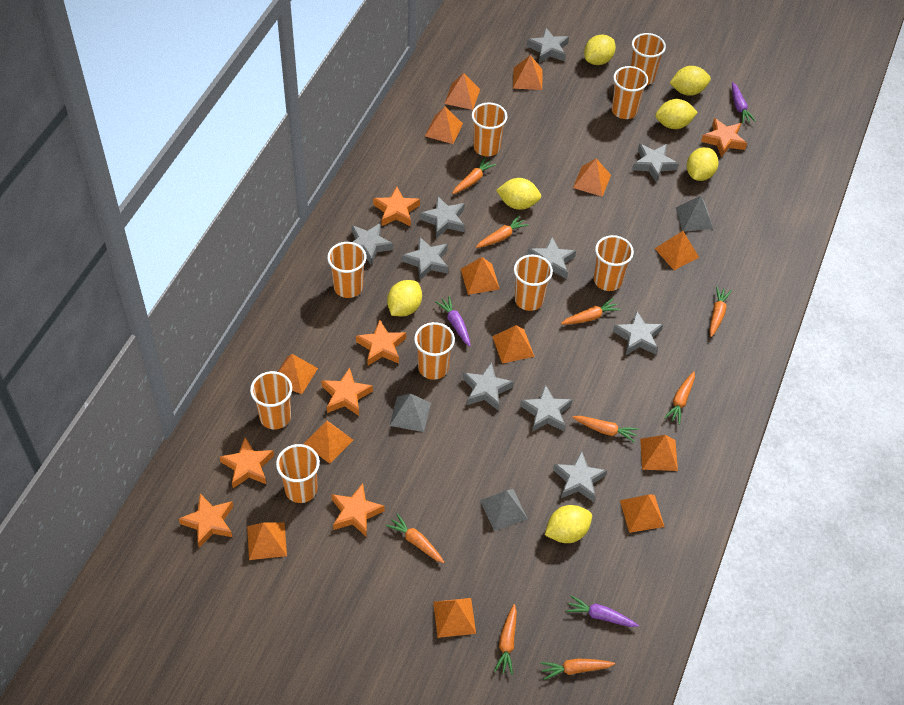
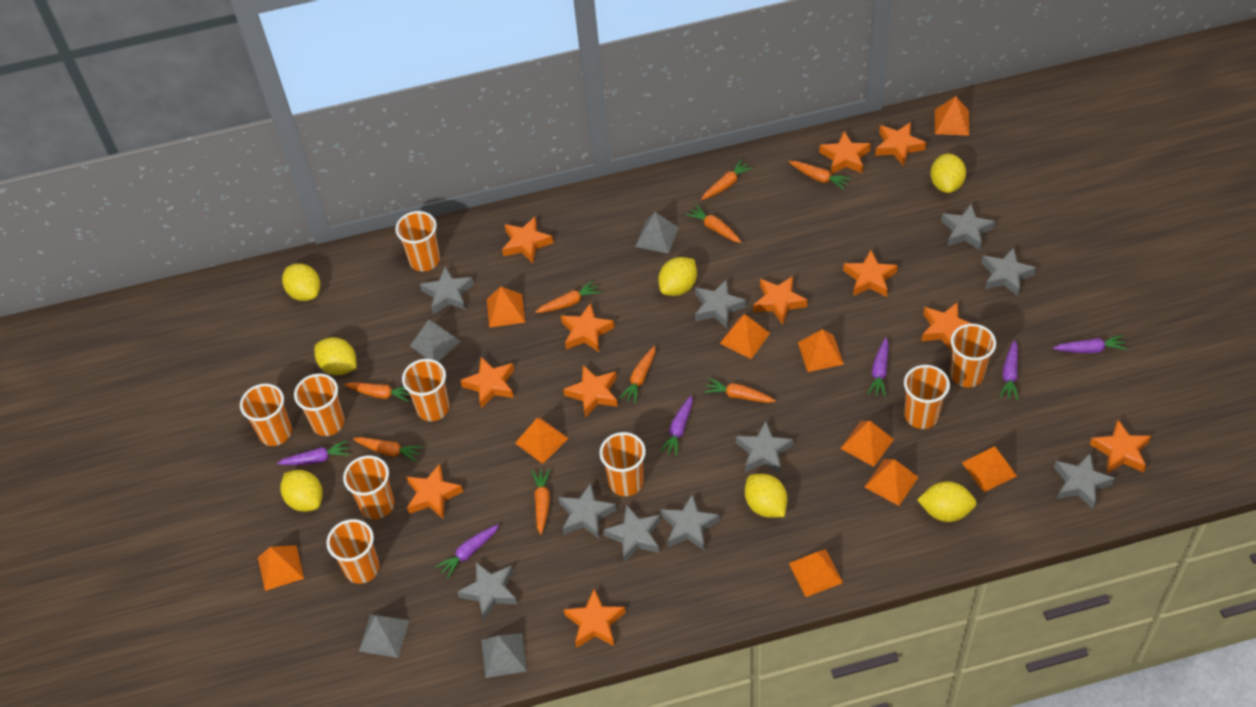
grey pyramid: [389,394,431,432] [480,489,528,531] [676,196,713,232] = 3 -> [359,614,410,658] [410,320,461,362] [481,633,527,678] [635,212,679,254] = 4
orange pyramid: [247,522,287,560] [278,354,318,394] [303,421,353,464] [425,107,463,144] [433,598,476,638] [444,73,480,110] [461,257,500,295] [492,325,535,364] [513,55,542,90] [573,158,611,197] [620,495,665,533] [640,435,678,471] [654,231,699,270] = 13 -> [258,545,304,591] [487,287,525,328] [515,418,569,464] [720,314,770,359] [789,549,843,597] [798,329,844,372] [840,421,894,467] [865,459,918,506] [935,96,969,136] [962,446,1017,492] = 10
orange star: [179,494,233,548] [219,437,274,488] [321,367,373,416] [331,483,385,536] [356,320,406,365] [373,186,420,227] [701,118,747,157] = 7 -> [407,464,463,519] [460,357,514,409] [502,217,553,263] [561,303,615,352] [563,365,618,418] [564,589,626,648] [753,276,808,325] [819,131,871,174] [843,250,898,297] [875,122,926,166] [921,302,972,351] [1090,420,1151,473] = 12
purple carrot: [435,296,471,347] [566,596,639,627] [732,82,756,123] = 3 -> [277,440,350,465] [435,524,499,579] [659,395,693,457] [868,338,889,397] [999,340,1018,400] [1053,335,1127,354] = 6

